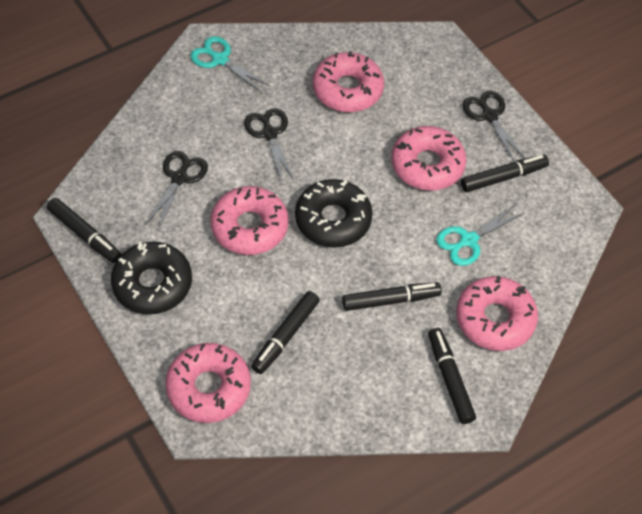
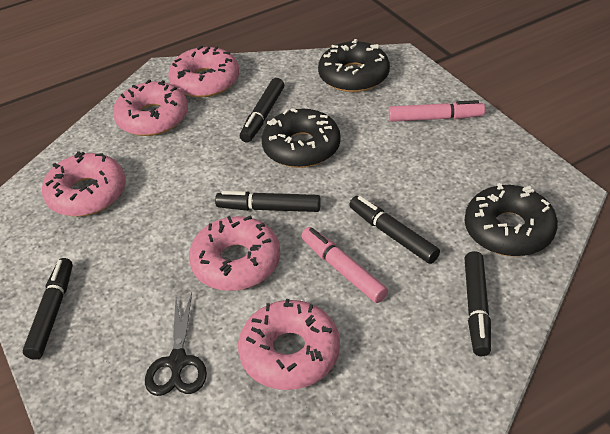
black donut: [111,242,192,315] [295,179,373,248] = 2 -> [262,108,341,168] [318,39,390,92] [465,183,558,256] = 3
black scissors: [145,151,208,229] [244,108,295,182] [463,91,525,162] = 3 -> [145,293,207,396] = 1
pink marker: none = 0 -> [301,227,388,303] [389,100,485,122] = 2
turquoise scissors: [191,36,270,92] [436,204,524,266] = 2 -> none = 0

